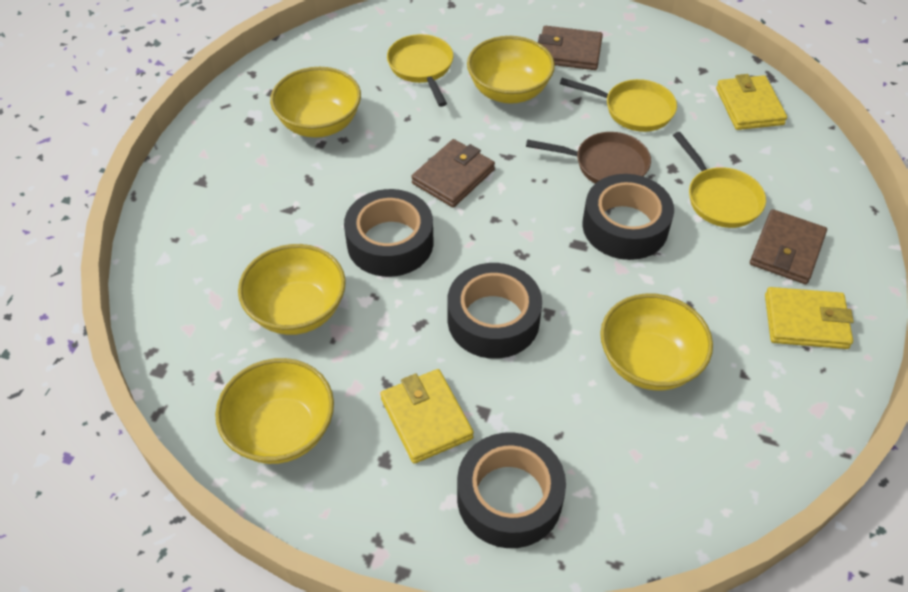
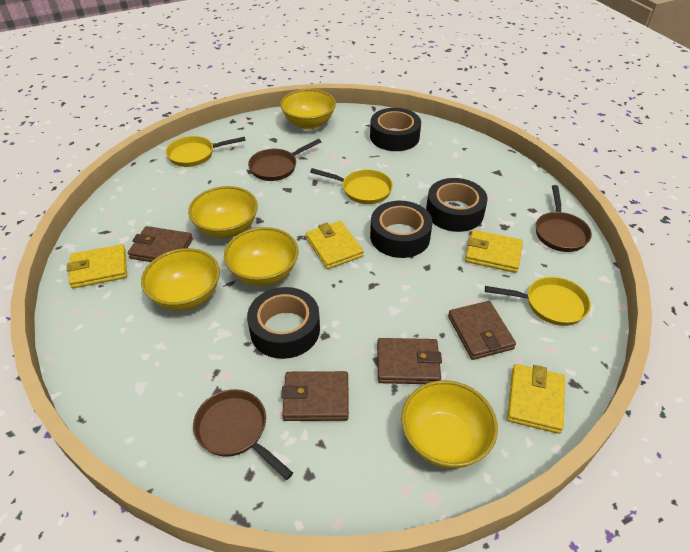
brown pan: [526,132,651,183] = 1 -> [193,389,293,480] [248,139,321,181] [536,185,592,252] = 3
brown wallet: [411,139,495,208] [538,26,603,70] [750,209,827,284] = 3 -> [128,226,193,262] [281,371,349,421] [377,338,442,384] [448,301,516,360] = 4
yellow wallet: [380,369,474,464] [716,74,787,130] [765,287,854,349] = 3 -> [67,244,127,288] [306,221,364,269] [465,230,523,273] [507,364,565,434] = 4

